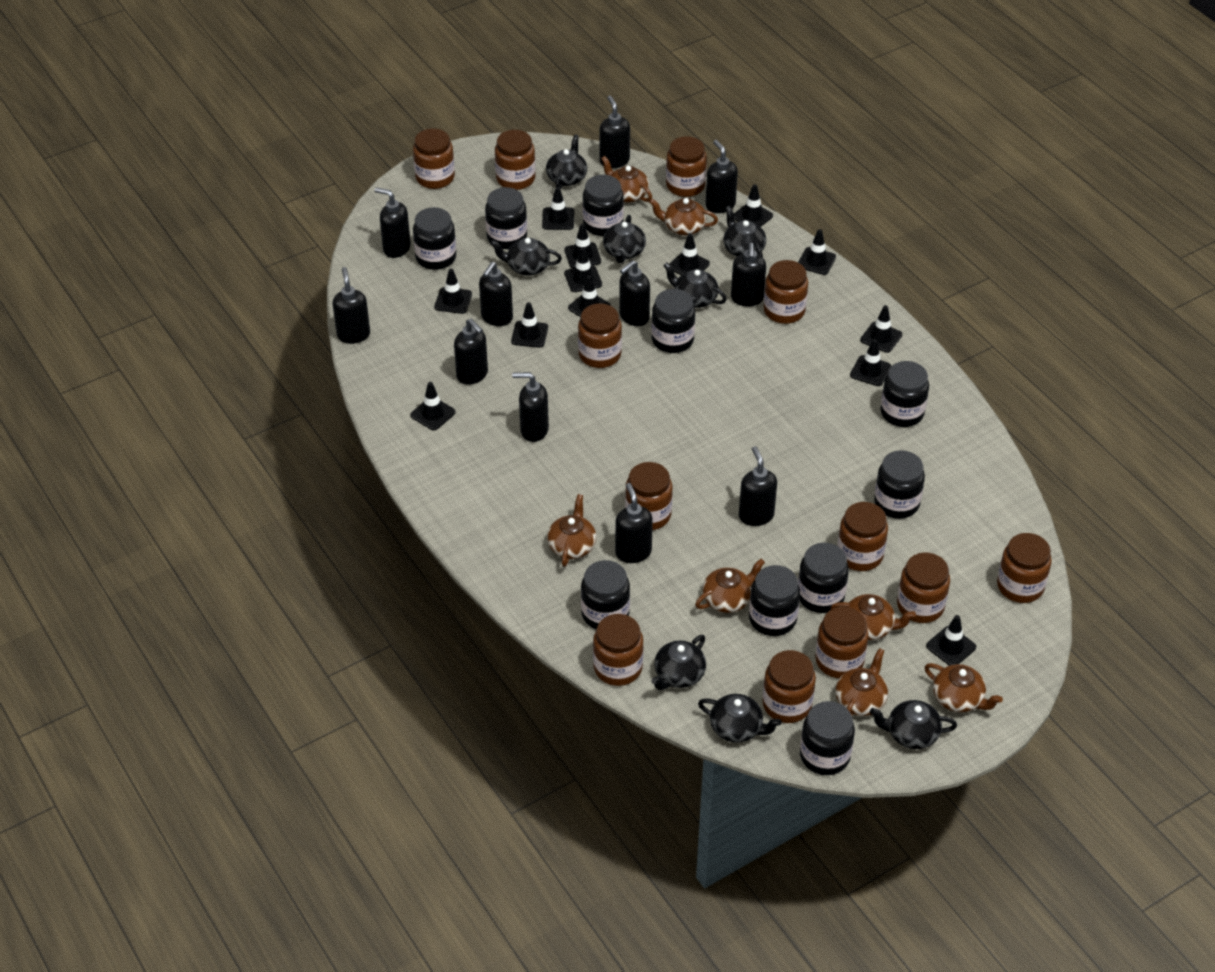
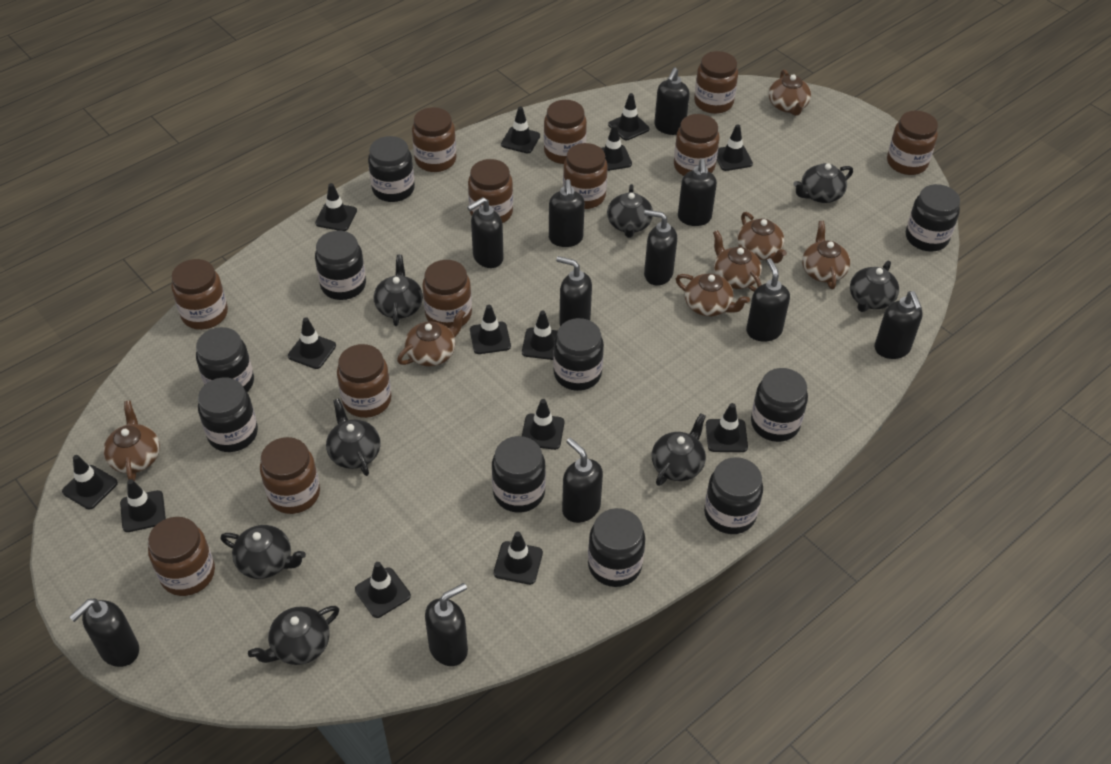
black traffic cone: [410,382,456,430] [434,269,472,314] [511,302,548,348] [542,187,574,230] [564,224,601,268] [564,247,602,292] [568,275,611,317] [670,233,710,275] [734,184,773,227] [798,229,836,275] [850,339,891,386] [860,305,902,353] [926,615,976,666] = 13 -> [62,455,118,509] [120,479,166,532] [288,317,336,369] [315,183,357,231] [355,562,411,618] [470,305,511,354] [494,532,543,585] [501,106,540,153] [522,311,558,360] [522,399,565,450] [601,125,632,171] [608,93,650,140] [706,403,748,452] [717,124,753,171] = 14

